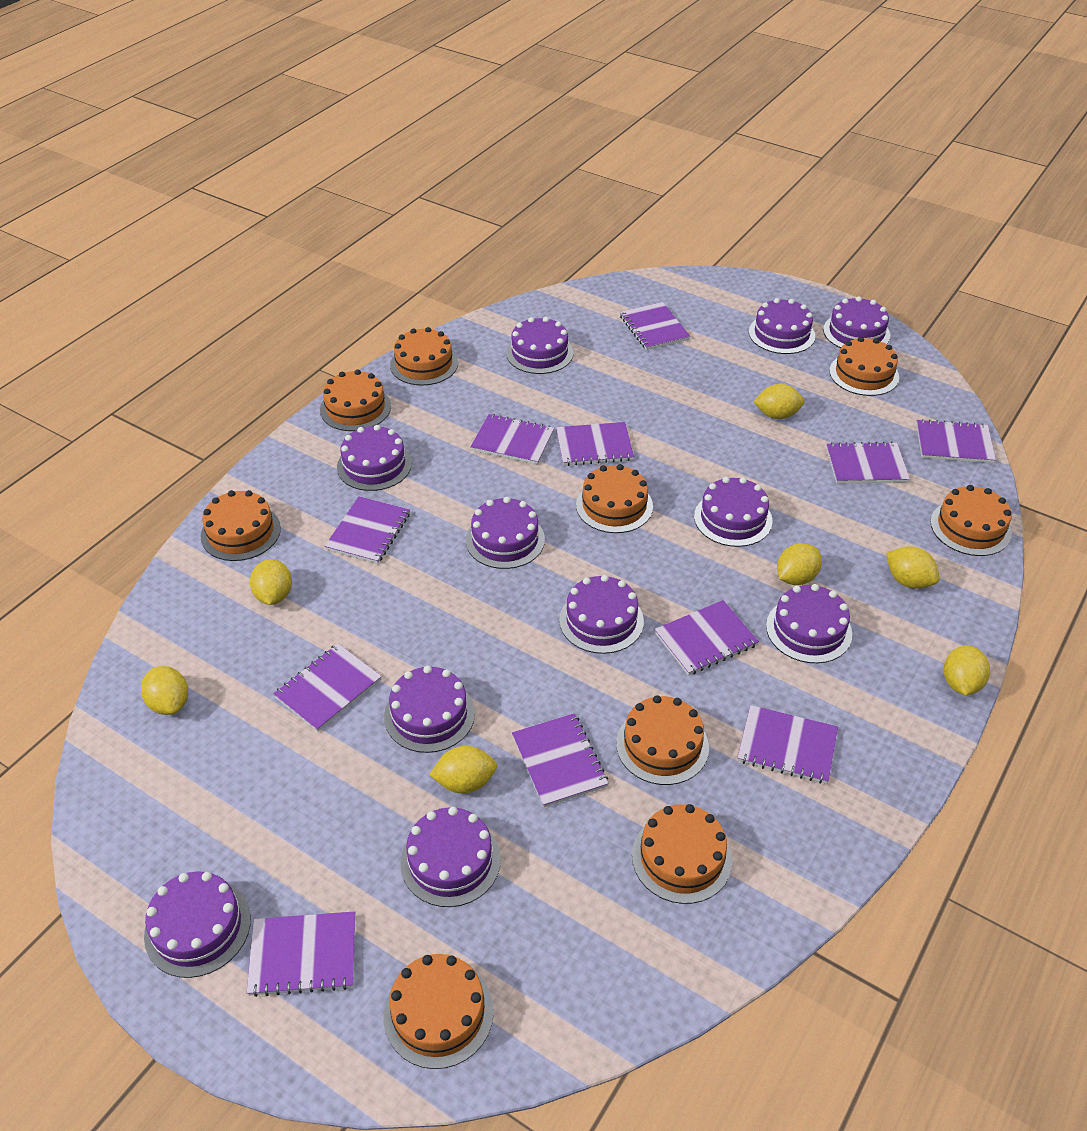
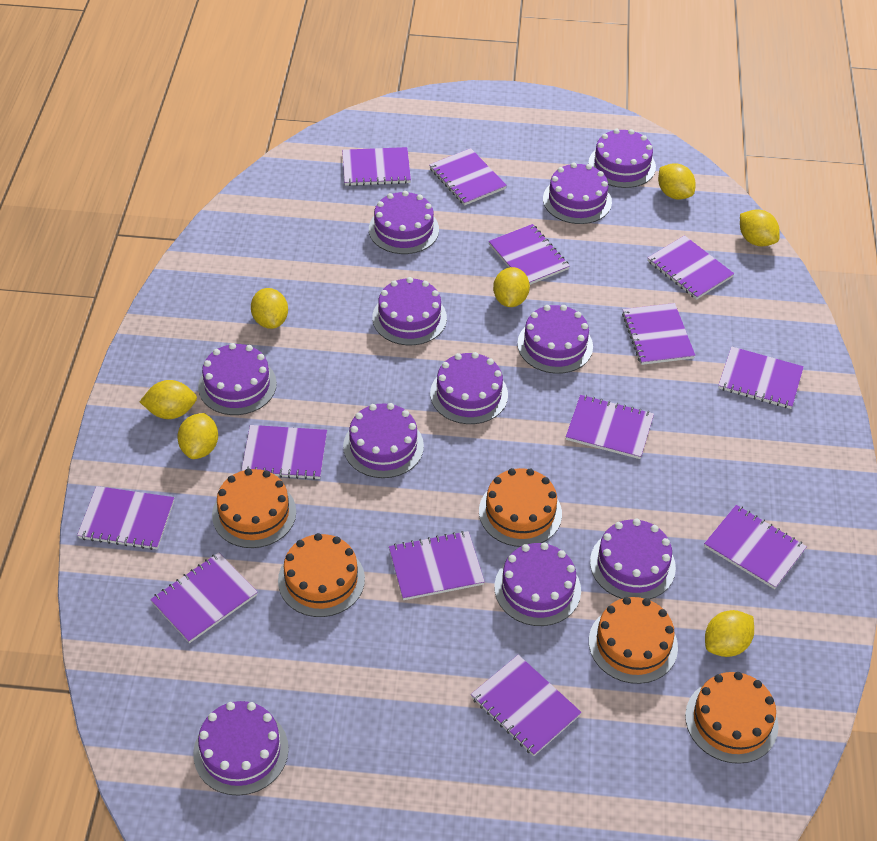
orange cake: [201,490,281,561] [320,369,391,431] [384,954,494,1069] [390,327,458,386] [576,464,653,533] [616,695,709,785] [632,804,732,904] [829,337,899,396] [930,485,1012,556] = 9 -> [212,468,296,548] [278,533,365,617] [479,468,562,547] [589,597,678,684] [685,672,778,764] = 5
purple notebook: [247,911,355,997] [273,644,382,732] [325,496,410,564] [470,414,555,465] [512,713,609,807] [556,422,634,466] [620,302,691,350] [654,600,759,676] [737,705,838,784] [826,442,910,484] [916,419,996,463] = 11 -> [77,486,174,550] [150,552,258,643] [241,425,327,480] [342,147,411,186] [389,531,485,600] [429,148,507,206] [471,655,582,756] [489,224,570,285] [566,395,654,459] [622,303,695,365] [648,235,734,300] [704,505,807,589] [718,346,804,409] = 13

